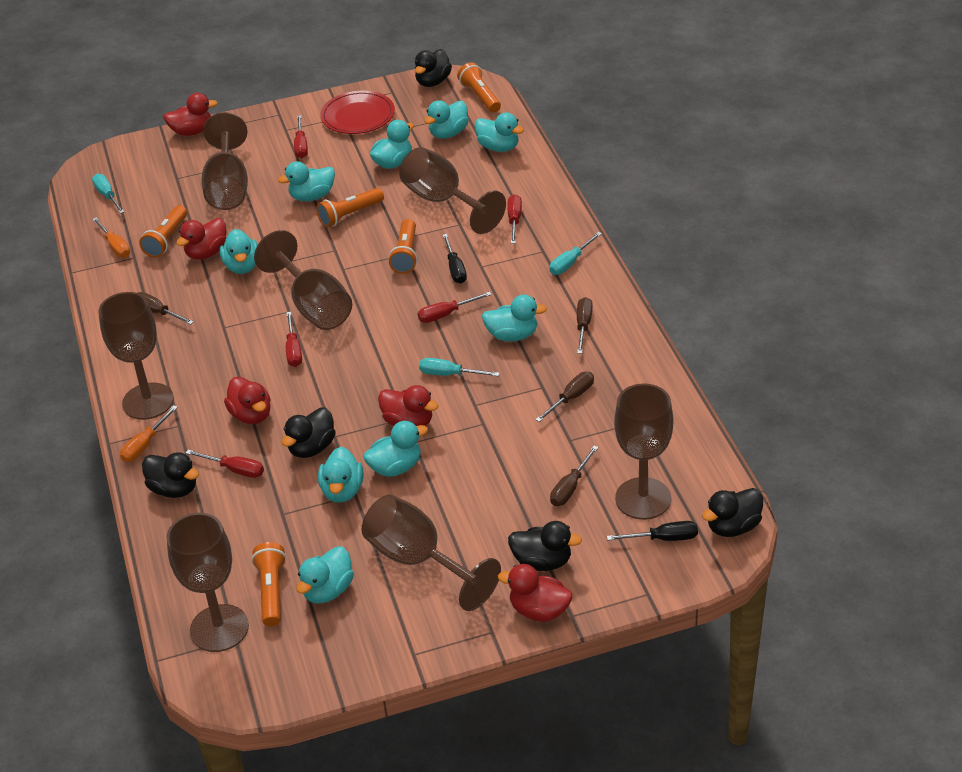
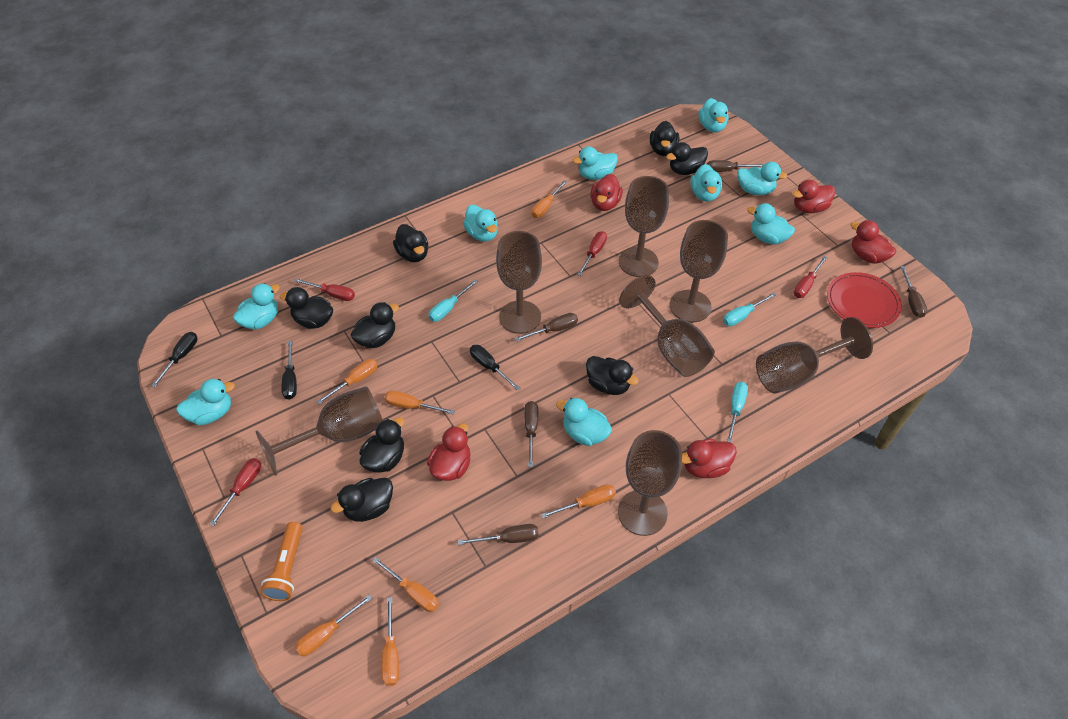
black duck: [142,452,199,498] [282,408,336,458] [415,49,452,87] [508,521,582,571] [702,488,763,537] = 5 -> [280,287,333,329] [330,478,393,522] [351,302,399,348] [359,417,404,473] [393,224,428,262] [586,356,639,395] [650,121,679,156] [666,142,708,175] = 8
black screwdriver: [443,234,467,284] [607,521,698,541] = 2 -> [151,332,198,387] [281,341,297,400] [470,345,520,391] = 3
brown screwdriver: [138,292,194,325] [535,372,594,422] [550,446,599,506] [577,297,593,354] = 4 -> [458,524,539,545] [514,313,578,342] [524,401,538,467] [707,160,764,172] [900,266,927,318] = 5
orange flashlight: [139,205,187,258] [251,542,286,627] [317,188,384,228] [388,219,417,274] [457,63,501,112] = 5 -> [260,522,303,601] = 1
orange screwdriver: [92,217,130,258] [120,405,178,462] = 2 -> [295,594,372,656] [316,359,378,404] [372,557,439,612] [381,597,399,686] [384,391,455,415] [531,180,567,218] [541,484,616,518] = 7
red screwdriver: [186,450,264,478] [286,312,302,367] [294,115,308,158] [418,292,492,323] [508,194,522,244] = 5 -> [210,458,261,526] [294,278,355,301] [577,231,607,276] [794,256,828,298] = 4

